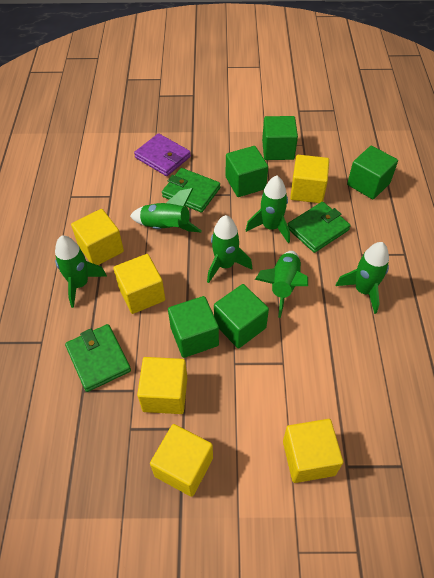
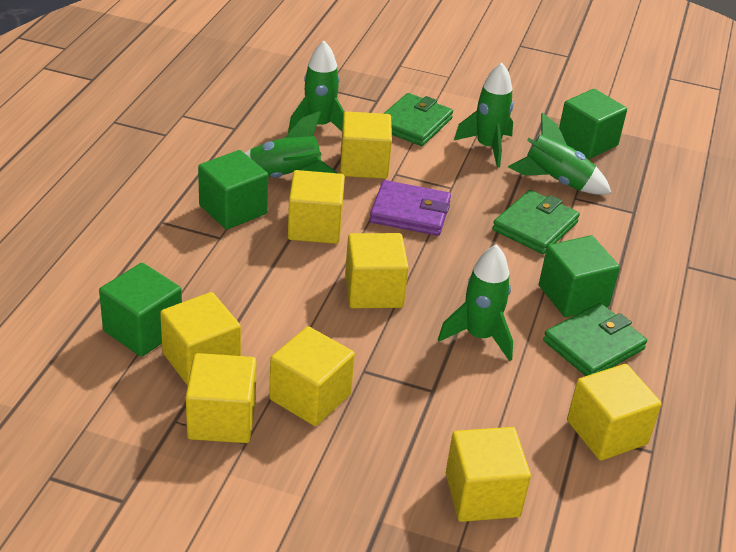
green cube: [168,296,219,358] [214,284,269,348] [226,146,268,197] [262,116,298,160] [347,146,398,200] = 5 -> [99,263,182,357] [198,150,268,230] [539,235,620,317] [559,89,627,159] = 4
green rocket: [55,235,107,308] [130,188,202,232] [207,215,252,283] [246,176,290,243] [255,251,308,318] [336,242,389,314] = 6 -> [245,111,337,178] [288,41,344,133] [438,244,513,361] [454,63,514,168] [508,113,611,195] = 5
yellow cube: [71,209,124,265] [113,254,165,314] [137,357,187,414] [150,424,213,497] [283,419,343,483] [290,155,329,203] = 6 -> [160,292,241,386] [186,353,256,443] [269,326,355,426] [288,170,345,244] [340,111,392,179] [345,233,409,308] [446,427,531,522] [567,364,662,461] = 8

